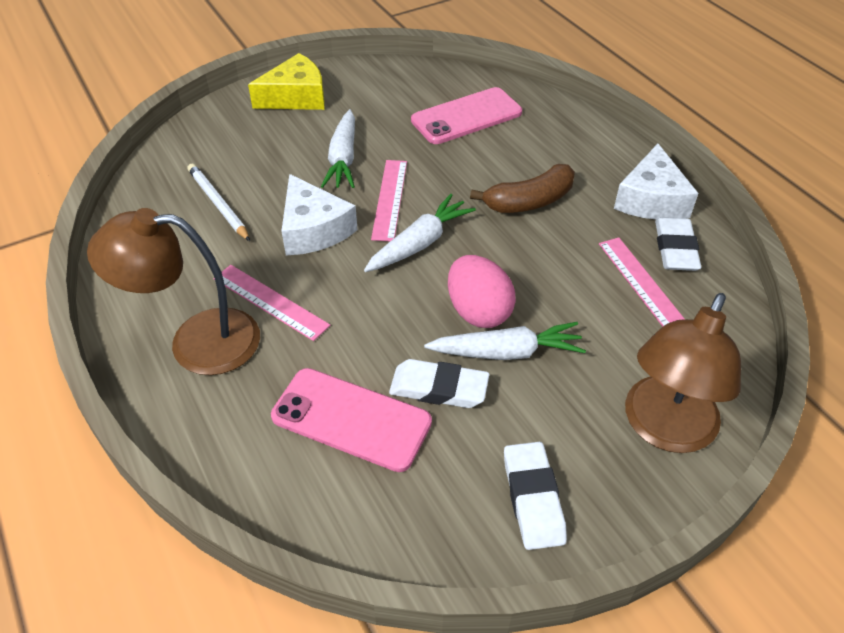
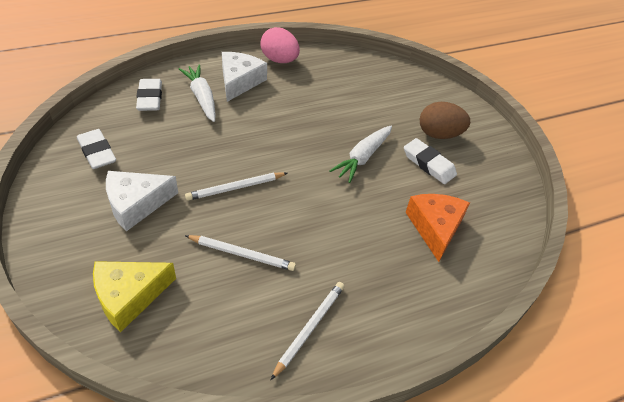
brown banana: [470,164,575,213] = 1 -> none = 0
brown egg: none = 0 -> [420,102,470,139] = 1
brown lamp: [87,208,260,375] [625,293,741,453] = 2 -> none = 0
orange cheese: none = 0 -> [406,194,470,262] = 1
pink phone: [271,368,432,472] [411,87,522,144] = 2 -> none = 0
pink ruler: [213,265,330,341] [371,160,407,241] [599,237,685,327] = 3 -> none = 0
white carrot: [321,109,355,188] [364,194,476,272] [424,322,586,360] = 3 -> [179,64,216,122] [329,126,392,183] = 2
white pencil: [187,163,250,241] = 1 -> [185,172,288,201] [185,235,296,271] [271,282,345,380] = 3

